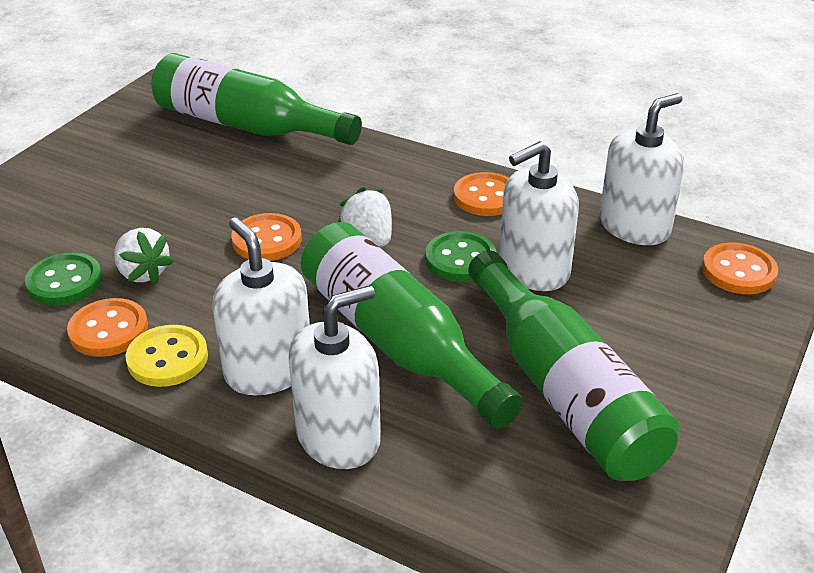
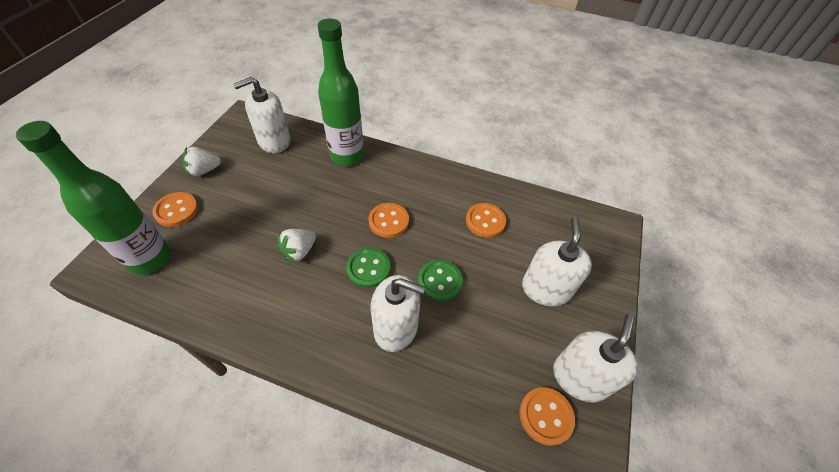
green bottle: [151,53,362,145] [301,222,523,429] [468,250,680,481] = 3 -> [16,121,171,275] [318,18,364,166] = 2
yellow button: [125,325,208,387] = 1 -> none = 0

